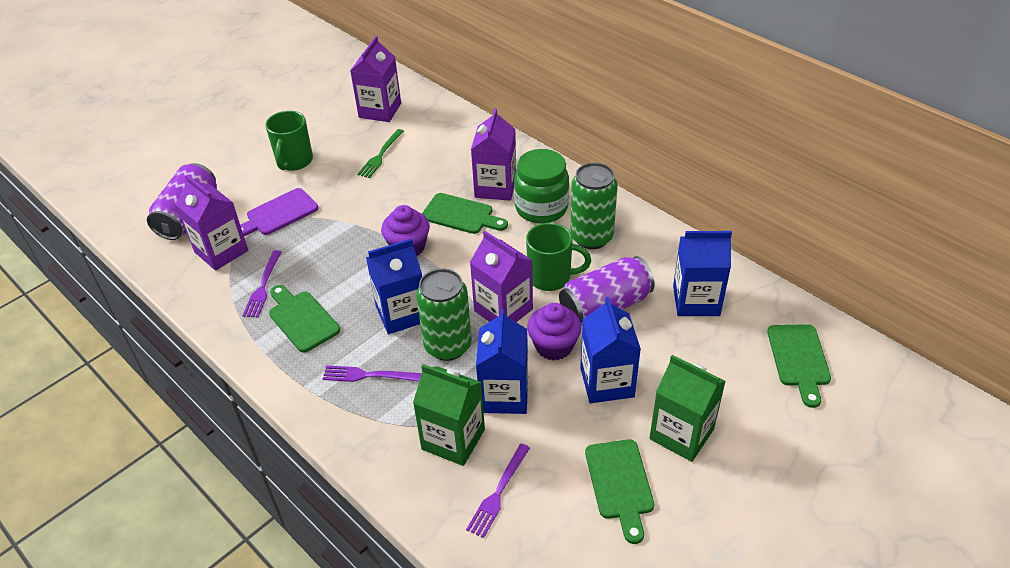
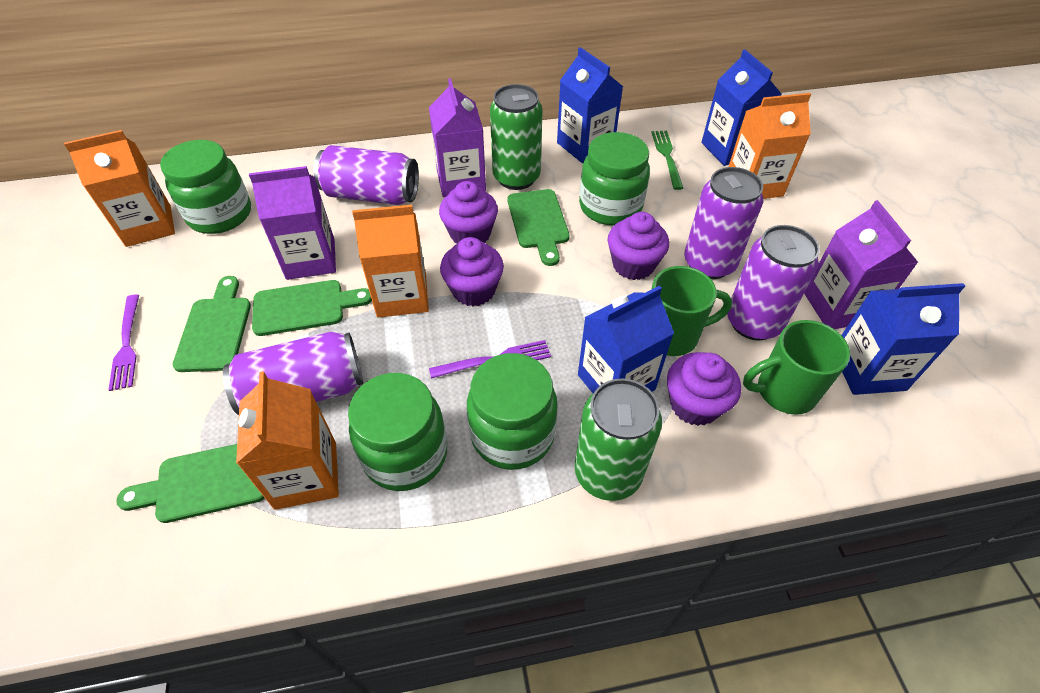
green carton: [413,364,485,466] [649,355,726,462] = 2 -> none = 0
green jar: [514,149,569,223] = 1 -> [160,140,251,234] [348,373,447,491] [467,353,558,470] [579,132,650,225] = 4
orange carton: none = 0 -> [64,130,175,247] [236,371,339,510] [352,205,429,318] [728,93,811,199] = 4
purple can: [147,163,217,240] [559,256,655,325] = 2 -> [223,332,363,415] [313,145,419,205] [684,167,763,279] [727,225,820,341] = 4
purple carton: [176,175,248,271] [350,36,401,122] [470,231,533,322] [471,108,516,201] = 4 -> [249,166,336,280] [429,78,486,197] [804,200,919,329] = 3
purple cupcake: [381,205,430,256] [527,303,582,361] = 2 -> [439,181,498,243] [440,237,504,306] [608,212,669,280] [667,352,741,426] = 4
purple cutting board: [240,188,318,236] = 1 -> none = 0
purple fork: [242,250,281,318] [323,366,422,382] [466,444,530,538] = 3 -> [108,294,139,391] [429,340,551,379] = 2

